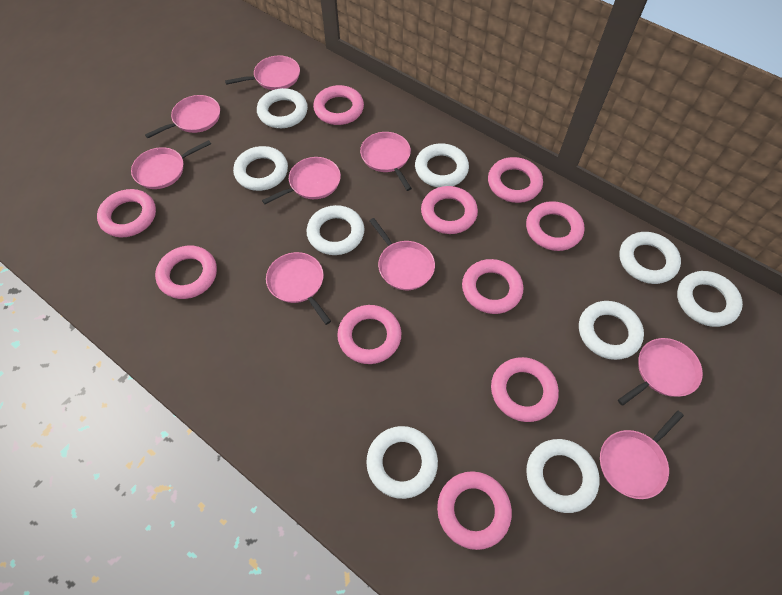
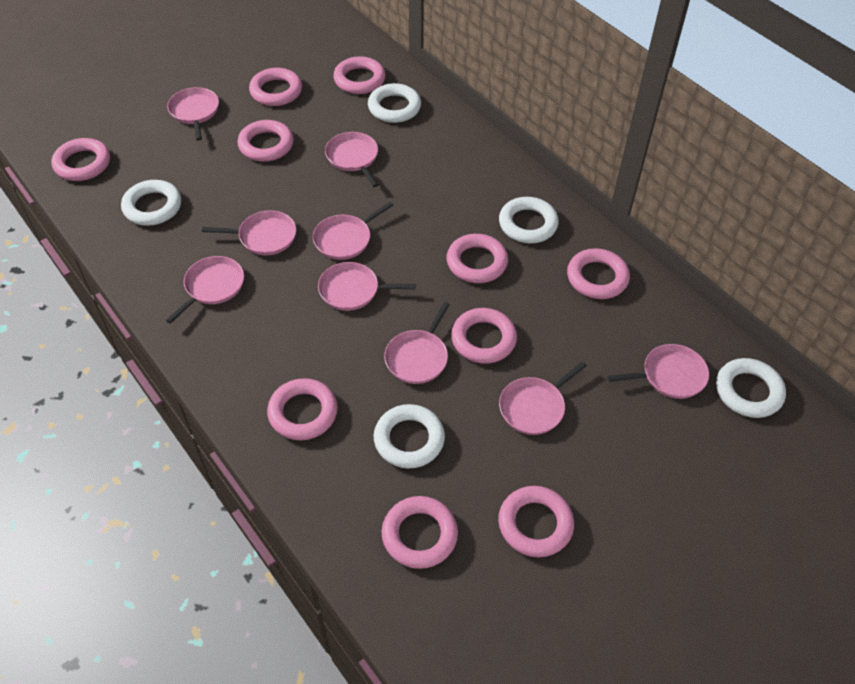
white ring: [233,146,288,191] [257,88,308,128] [307,205,364,255] [366,426,438,499] [415,143,469,187] [526,439,600,513] [579,301,644,360] [619,232,681,284] [677,271,743,327] = 9 -> [121,180,181,226] [368,83,421,123] [374,404,445,469] [499,197,559,244] [716,358,786,418] = 5

